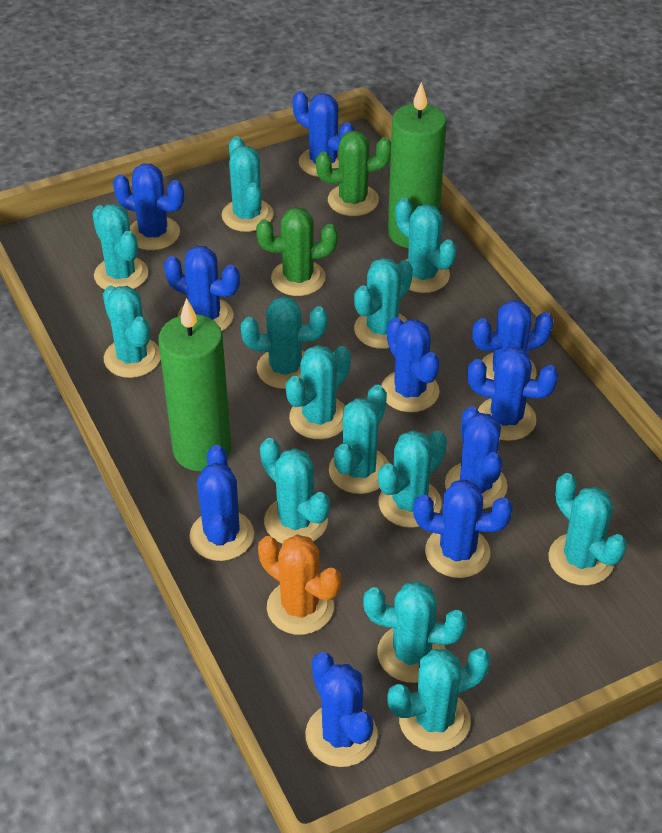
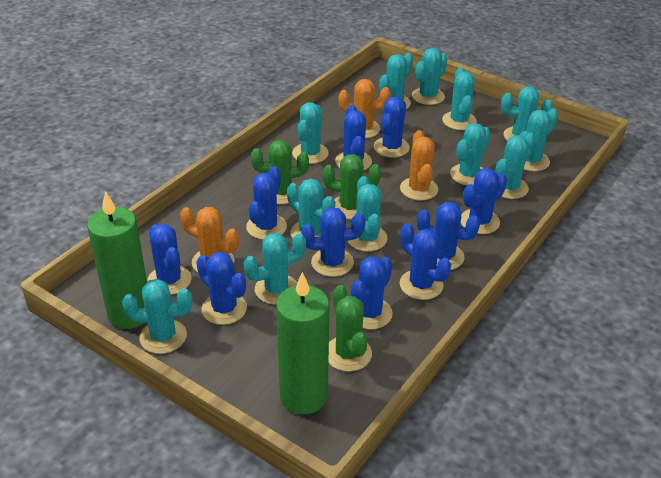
green cactus: [256,207,338,296] [316,130,391,216] = 2 -> [251,140,309,204] [322,154,381,219] [329,285,372,372] = 3
orange cactus: [258,534,341,635] = 1 -> [180,207,239,272] [338,79,391,138] [400,130,438,201] = 3
turquoise cactus: [92,204,148,289] [103,286,161,378] [222,136,274,232] [241,296,327,389] [260,438,330,544] [286,345,351,439] [329,385,389,494] [354,258,413,349] [363,581,467,683] [378,430,447,528] [387,648,491,752] [395,198,457,293] [549,473,627,586] = 13 -> [122,279,193,354] [244,233,306,305] [287,179,335,238] [292,102,329,164] [348,176,388,252] [379,53,413,109] [412,48,447,105] [442,67,477,130] [450,123,490,186] [495,133,535,199] [501,86,553,141] [519,108,558,171] = 12

